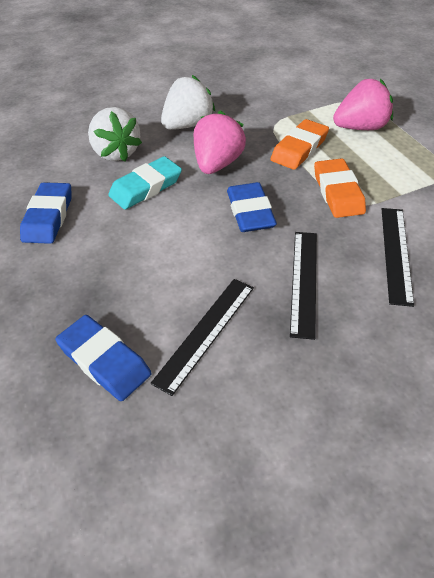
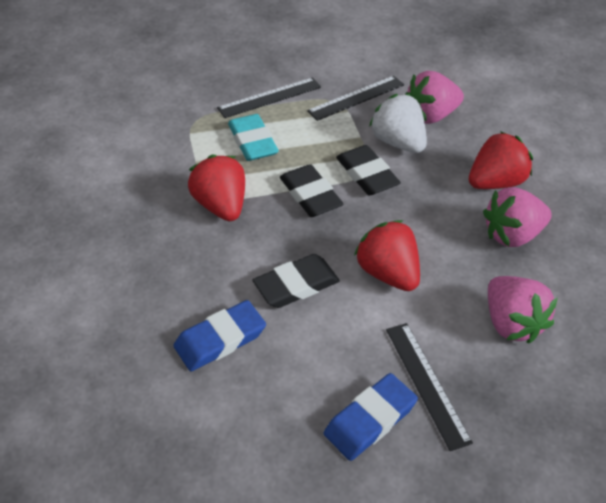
black eraser: none = 0 -> [252,254,340,308] [280,164,343,217] [336,145,401,195] = 3
blue eraser: [20,182,72,244] [55,315,152,401] [227,182,277,232] = 3 -> [173,300,266,372] [324,373,418,461] = 2
orange eraser: [271,119,329,170] [314,158,366,218] = 2 -> none = 0
pink strawberry: [194,111,246,174] [333,79,393,130] = 2 -> [405,71,464,124] [483,187,552,247] [488,276,558,344] = 3
red strawberry: none = 0 -> [188,155,245,221] [354,220,420,291] [469,131,533,189] = 3
white strawberry: [88,107,142,161] [161,75,215,130] = 2 -> [369,94,427,153] = 1

